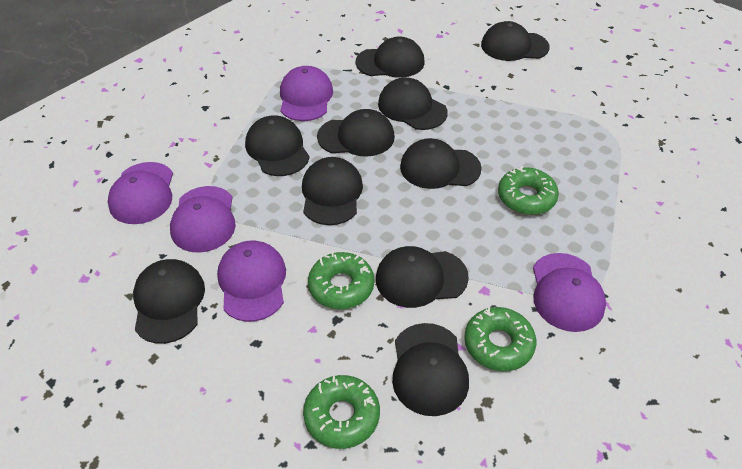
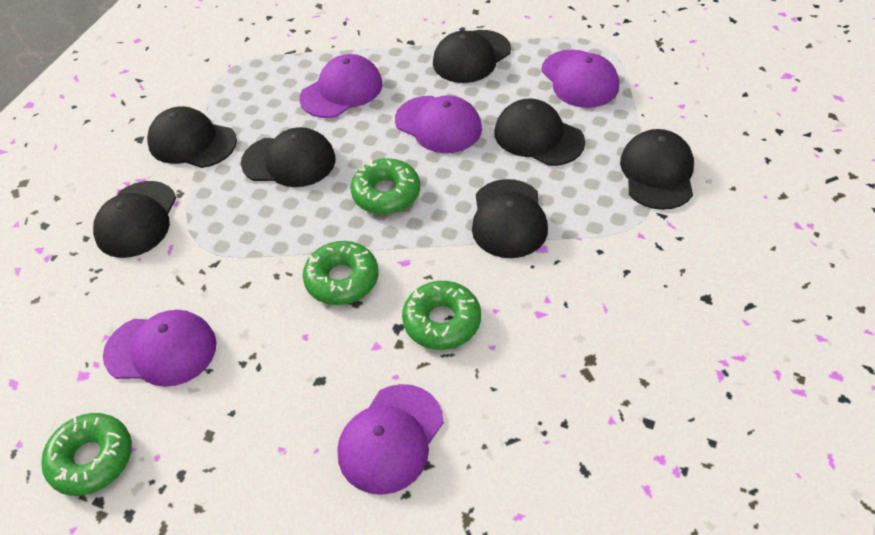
black cap: [133,259,205,344] [245,115,310,176] [302,157,363,225] [317,109,395,157] [356,36,425,78] [376,246,469,308] [378,77,448,130] [392,323,469,416] [400,138,482,189] [481,21,550,61] = 10 -> [93,181,176,258] [147,106,237,168] [241,127,336,187] [433,30,511,83] [472,179,548,258] [494,99,585,166] [620,129,694,210] = 7

